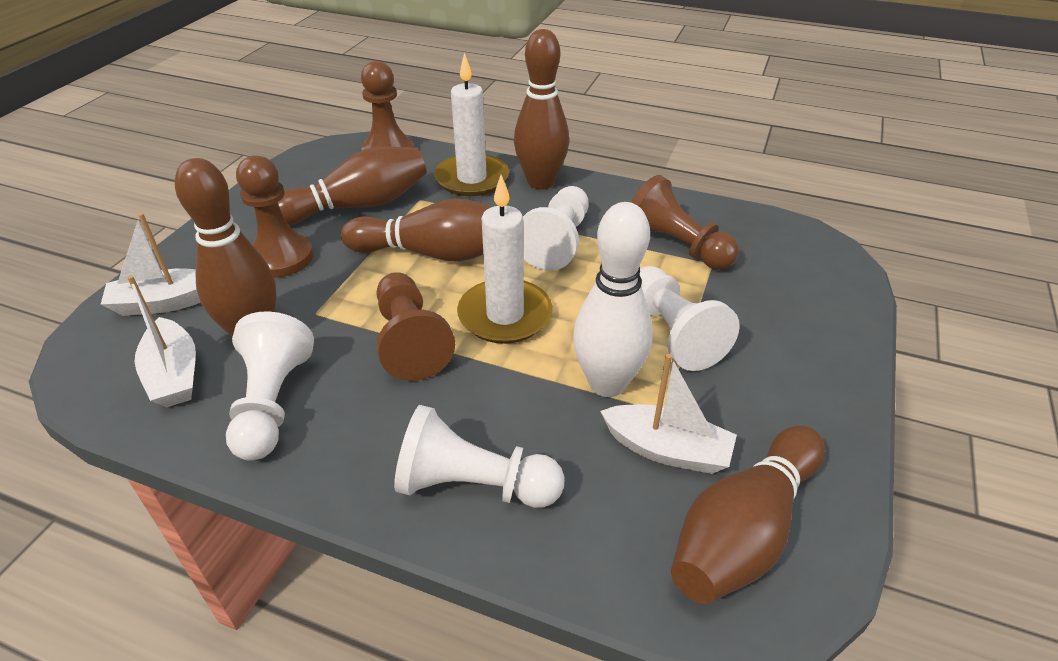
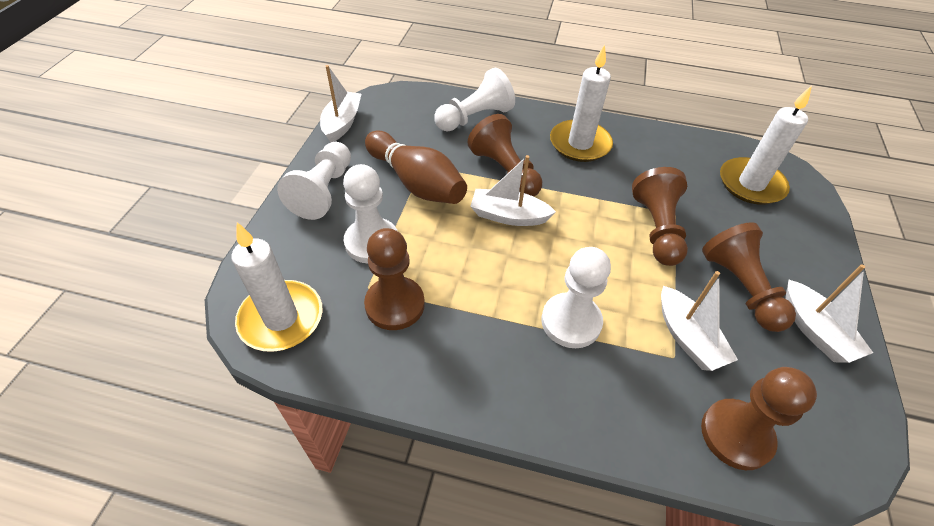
brown bowling pin: [175,158,277,337] [278,147,427,225] [341,198,491,261] [514,29,569,189] [671,425,825,604] = 5 -> [365,131,467,204] = 1
brown pawn: [236,155,313,278] [361,61,414,150] [376,272,455,381] [631,175,739,270] = 4 -> [364,228,425,330] [467,114,542,197] [632,167,688,266] [701,367,817,470] [702,222,796,332] = 5
white boat: [101,213,201,316] [127,275,196,407] [600,354,737,474] = 3 -> [320,65,361,142] [470,155,556,226] [661,271,738,371] [785,264,873,363] = 4
white bowling pin: [573,202,653,397] = 1 -> none = 0
white candle: [434,53,509,196] [457,175,553,344] = 2 -> [231,222,323,352] [550,44,613,162] [720,85,812,205] = 3

